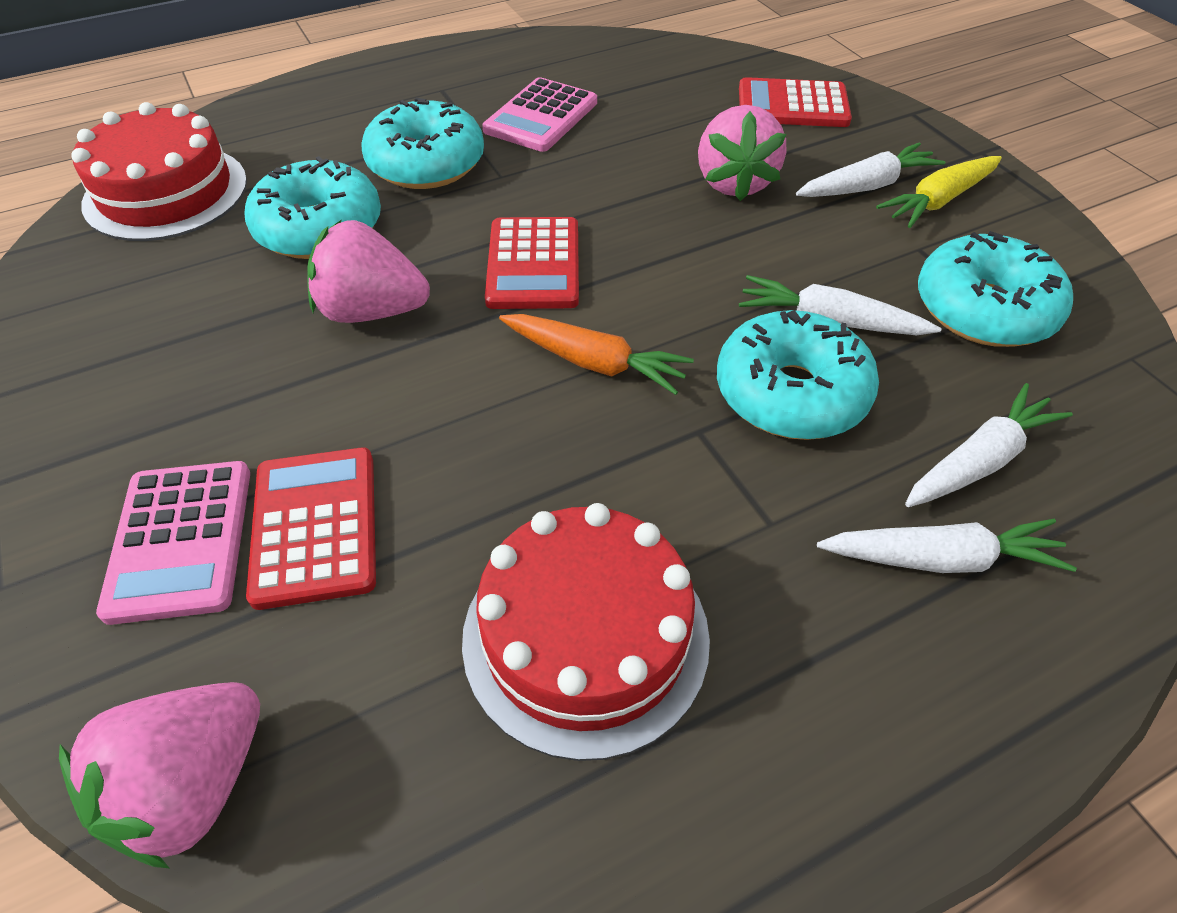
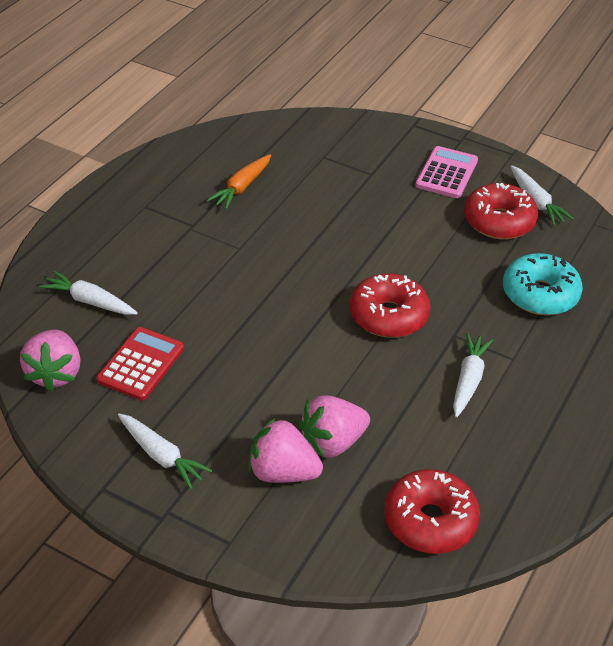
pink calculator: [96,461,250,625] [482,77,597,152] = 2 -> [415,146,478,198] = 1
red cake: [72,102,247,241] [462,503,710,761] = 2 -> none = 0
red calculator: [246,447,376,610] [485,217,579,309] [739,77,852,127] = 3 -> [96,327,184,401] = 1
red donut: none = 0 -> [350,274,430,338] [385,469,480,554] [464,183,538,239] = 3
turquoise donut: [244,156,381,259] [361,98,484,189] [717,310,879,440] [918,231,1073,347] = 4 -> [503,253,583,315] = 1
yellow carrot: [876,156,1002,228] = 1 -> none = 0

